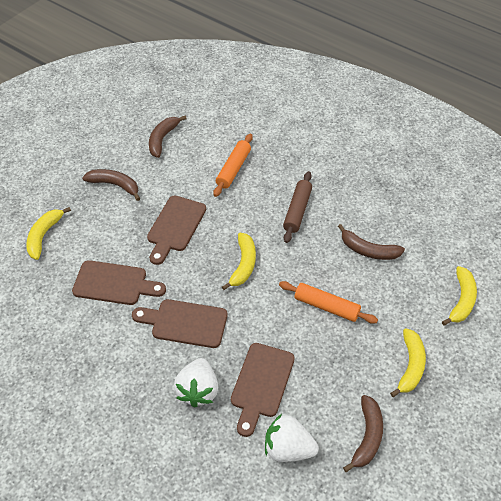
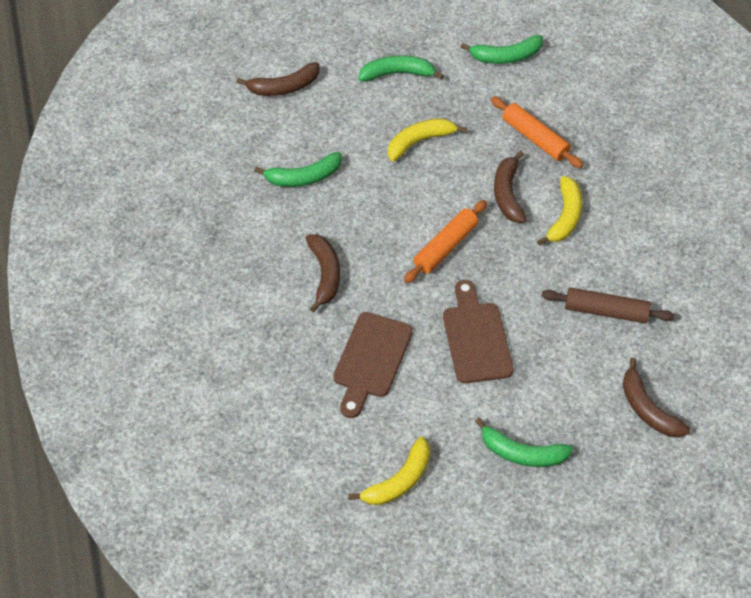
brown cutting board: [72,260,166,305] [132,299,228,348] [147,196,206,265] [231,343,295,437] = 4 -> [334,312,413,418] [443,280,514,384] = 2
green banana: none = 0 -> [254,152,342,187] [358,55,444,81] [461,35,543,64] [475,418,573,467] = 4
white strawberry: [174,358,218,407] [265,414,319,462] = 2 -> none = 0
yellow banana: [26,207,71,260] [222,233,256,290] [390,328,426,397] [442,266,477,325] = 4 -> [348,436,430,505] [388,118,467,162] [537,176,582,246] = 3

